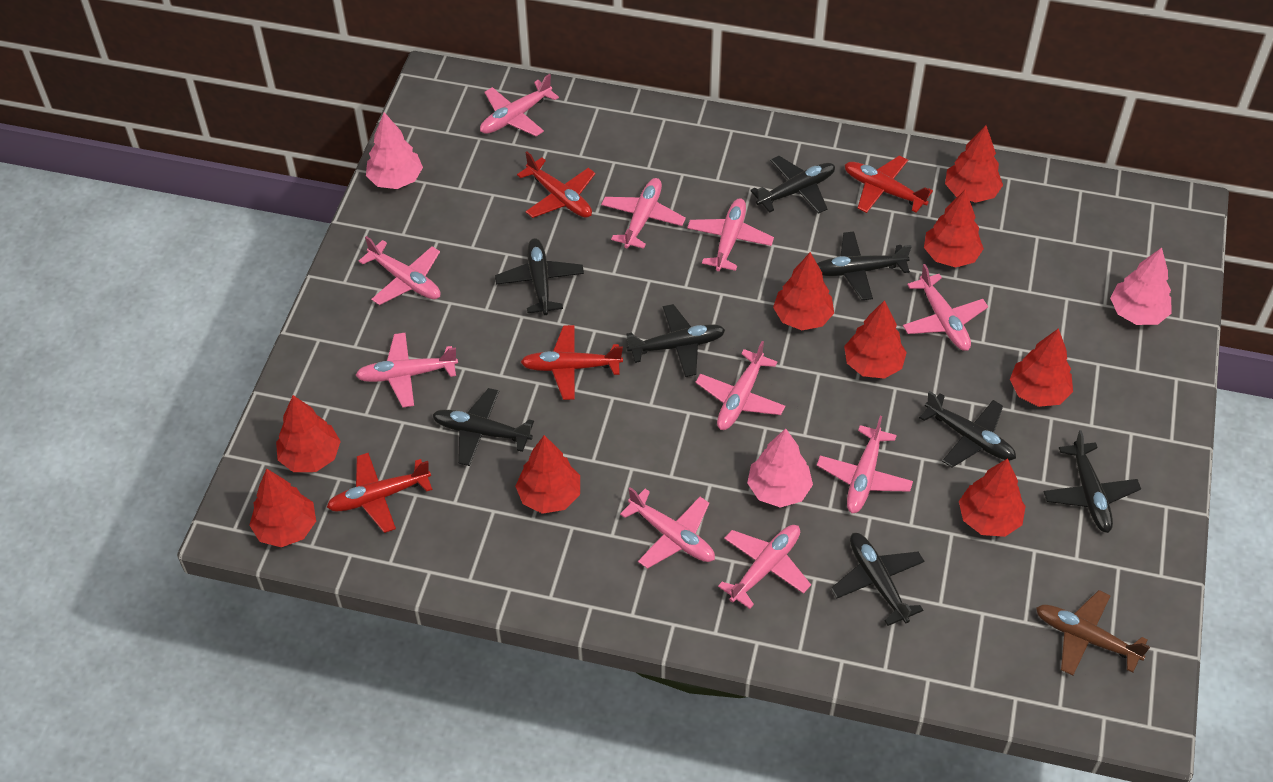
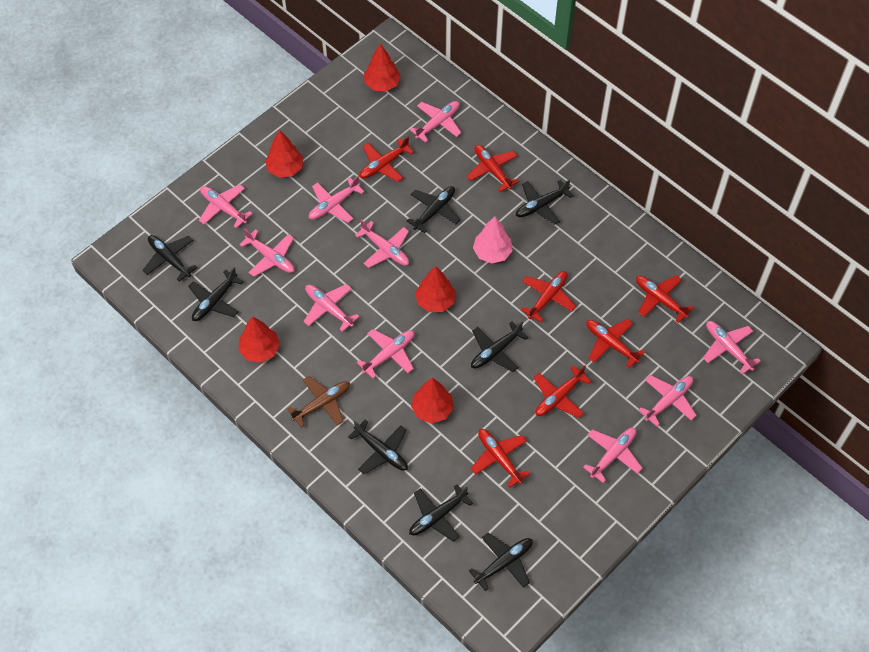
pink tree: [366,112,423,189] [747,428,813,508] [1110,248,1172,325] = 3 -> [473,216,513,264] = 1
red plane: [327,453,432,533] [517,152,596,218] [521,325,623,400] [845,156,933,213] = 4 -> [359,137,414,182] [467,145,519,192] [471,429,530,488] [521,271,576,322] [534,365,591,418] [586,319,645,368] [636,275,694,323] = 7
red tree: [249,469,316,547] [276,395,341,472] [515,435,580,514] [773,252,834,330] [844,300,907,379] [924,189,984,268] [945,125,1003,203] [959,458,1026,537] [1010,328,1073,407] = 9 -> [239,316,280,363] [265,130,303,178] [364,44,401,92] [411,377,454,423] [415,266,456,312] = 5

